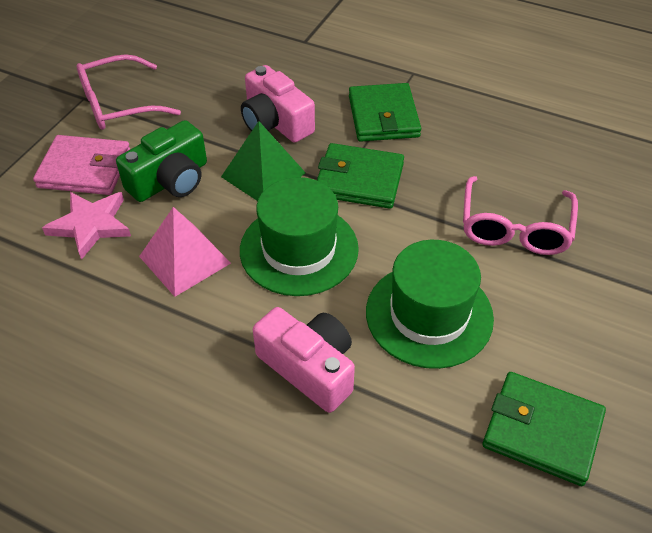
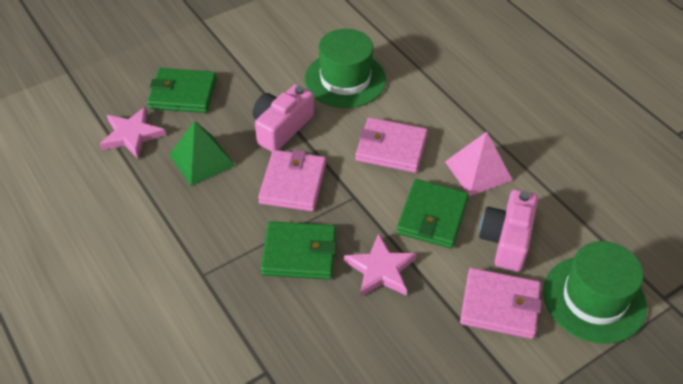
green camera: [116,120,207,202] = 1 -> none = 0
pink glasses: [77,54,181,130] [463,176,578,255] = 2 -> none = 0
pink star: [42,192,131,260] = 1 -> [100,107,166,159] [344,233,417,297] = 2
pink wallet: [33,135,130,195] = 1 -> [258,149,326,211] [355,117,428,173] [460,268,542,339] = 3

